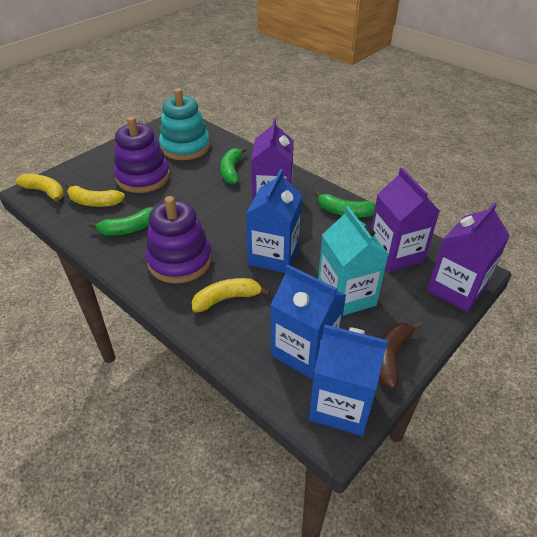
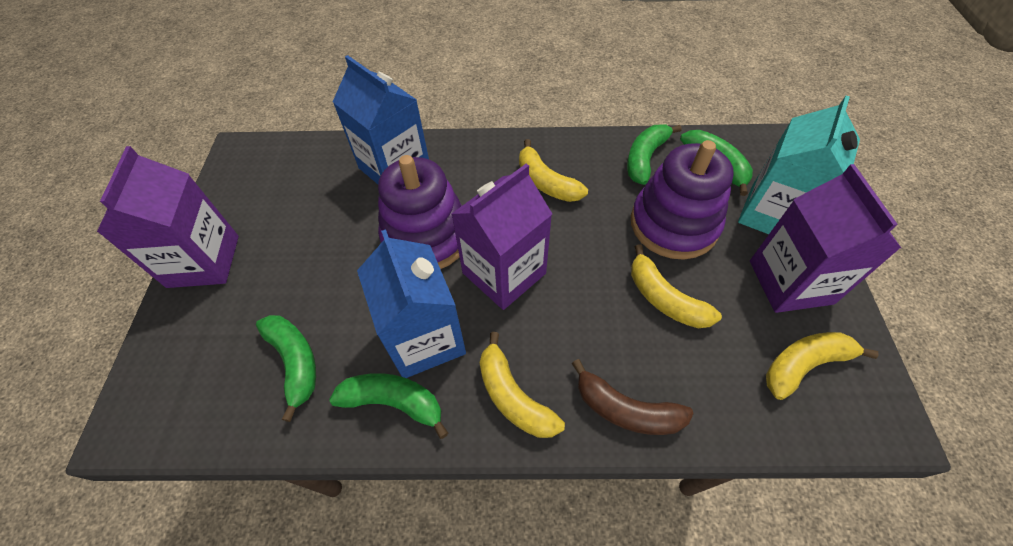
blue carton: [246,169,302,273] [271,265,346,379] [309,325,388,436] = 3 -> [333,55,429,184] [357,229,466,378] = 2
green banana: [89,207,155,236] [220,147,247,184] [314,190,376,217] = 3 -> [256,315,316,422] [329,373,448,439] [627,124,682,185] [680,130,753,196] = 4
turquoise stacking toy: [159,88,210,160] = 1 -> none = 0
yellow banana: [16,174,64,205] [66,183,125,207] [192,278,270,312] = 3 -> [480,332,565,438] [519,139,588,202] [631,245,722,328] [766,332,879,400] = 4

